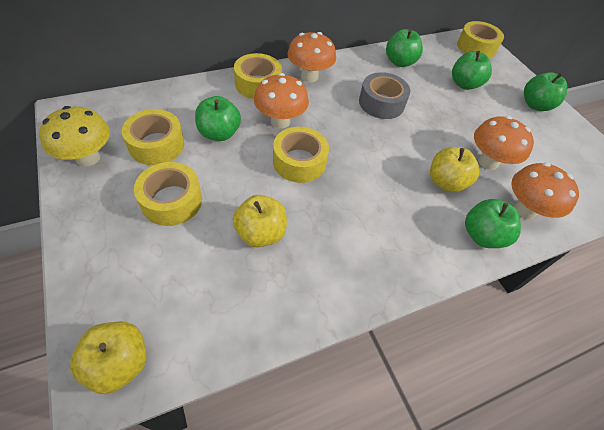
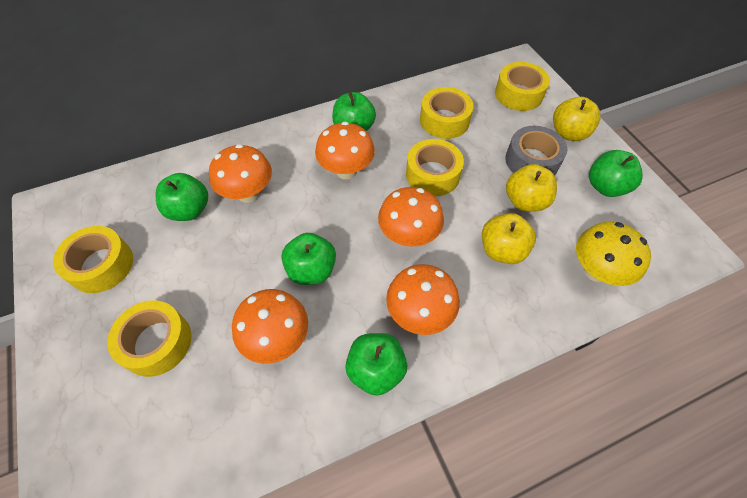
orange mushroom: [254,73,309,128] [287,32,336,82] [474,116,534,170] [511,162,579,219] = 4 -> [209,144,272,203] [232,289,308,363] [315,122,375,179] [378,187,444,246] [386,264,460,335] = 5

